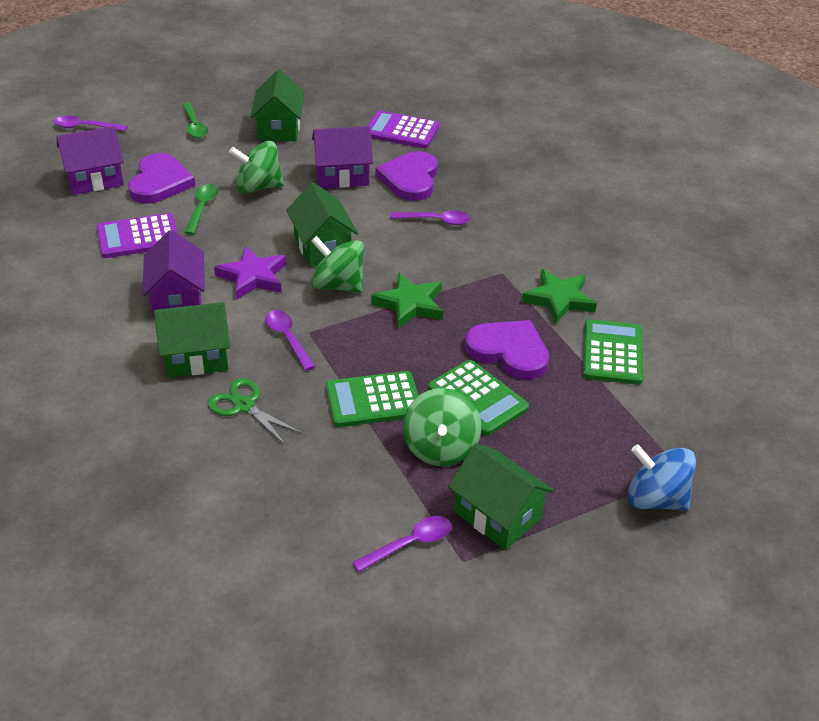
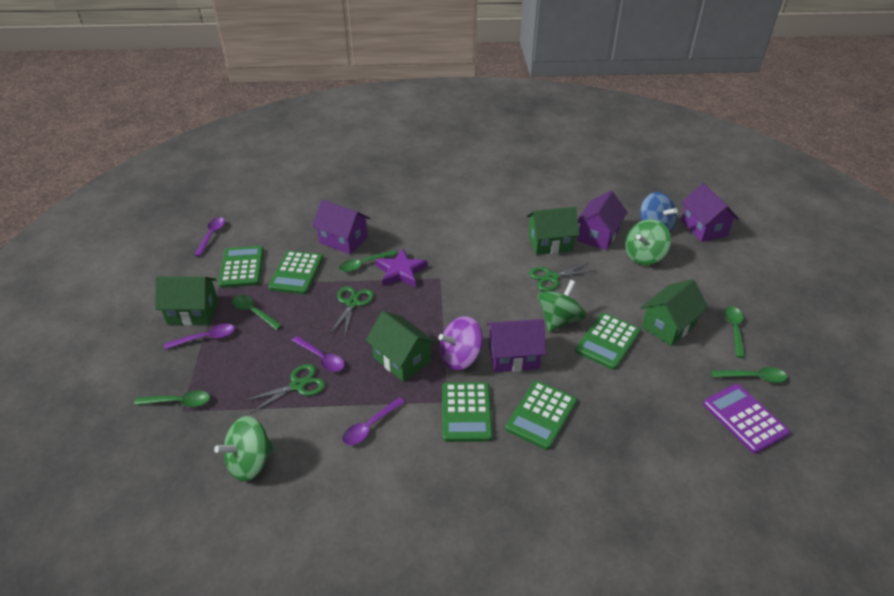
green calculator: [326,371,418,427] [428,360,529,436] [583,319,643,385] = 3 -> [218,246,264,288] [268,251,323,294] [442,382,493,442] [505,381,577,450] [575,313,641,370] = 5
green scissors: [208,379,303,445] = 1 -> [243,364,325,414] [329,286,374,336] [529,262,596,291] = 3
green spoon: [183,103,208,138] [185,184,218,235] = 2 -> [134,390,210,407] [232,295,282,330] [339,250,397,272] [711,367,787,383] [724,306,745,358] = 5
green star: [371,273,443,329] [522,269,597,324] = 2 -> none = 0
purple calculator: [97,213,178,258] [368,111,439,148] = 2 -> [703,384,790,454] = 1
purple heart: [128,153,195,204] [375,151,438,201] [465,320,549,379] = 3 -> none = 0
purple house: [56,126,124,195] [142,230,205,319] [312,126,373,188] = 3 -> [312,200,370,254] [486,319,546,372] [577,191,627,250] [681,183,739,242] = 4
purple spinning top: none = 0 -> [438,316,483,370] = 1

